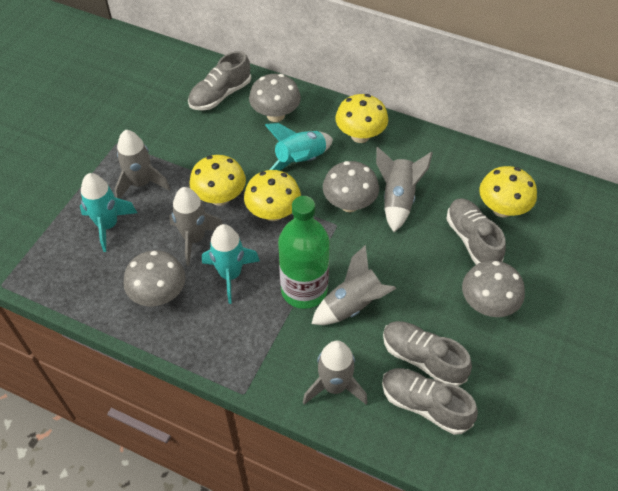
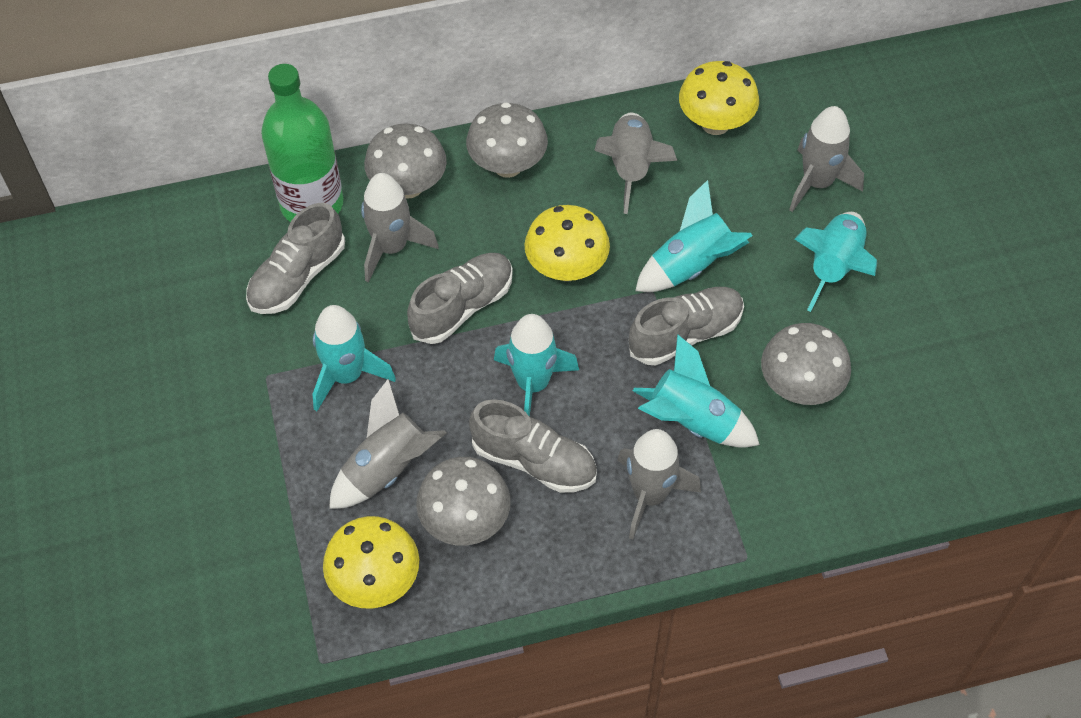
turquoise rocket: [80,173,137,252] [202,224,260,304] [265,123,333,171] = 3 -> [312,305,396,411] [494,314,579,417] [633,334,760,448] [635,180,752,292] [795,212,877,312] = 5
yellow mushroom: [189,155,246,206] [244,170,301,221] [335,94,388,143] [479,166,537,218] = 4 -> [323,516,419,608] [524,205,610,281] [679,61,759,135] = 3

